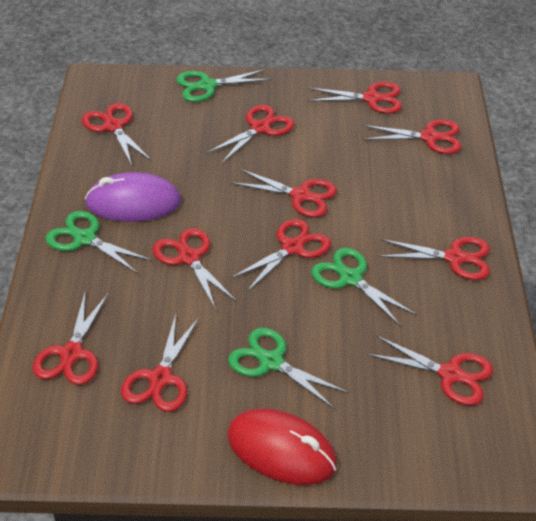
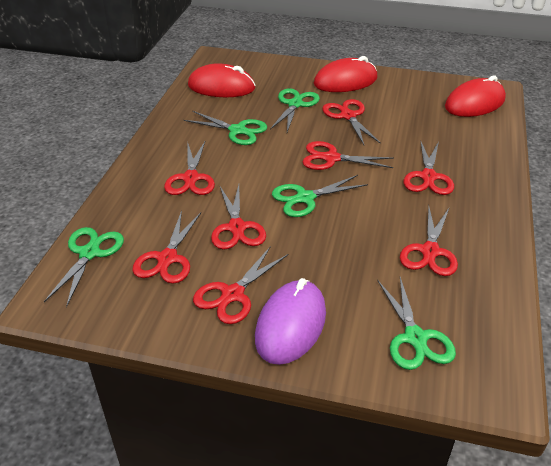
green scissors: [46,211,152,274] [176,69,272,102] [228,328,349,409] [311,248,417,327] = 4 -> [44,227,124,308] [184,111,267,145] [270,88,320,132] [272,175,368,217] [377,277,456,370] = 5
red mouse: [227,408,337,485] = 1 -> [188,63,255,97] [314,56,378,92] [445,75,506,117] = 3
red scissors: [33,293,108,385] [82,103,152,165] [121,314,199,412] [152,228,237,310] [206,105,294,164] [230,219,331,292] [231,168,337,218] [307,82,402,114] [362,119,462,154] [367,335,494,406] [378,237,490,280] = 11 -> [132,210,201,284] [164,141,215,195] [193,246,288,324] [211,185,266,250] [302,141,394,170] [322,99,381,145] [400,205,458,276] [404,140,454,195] = 8

